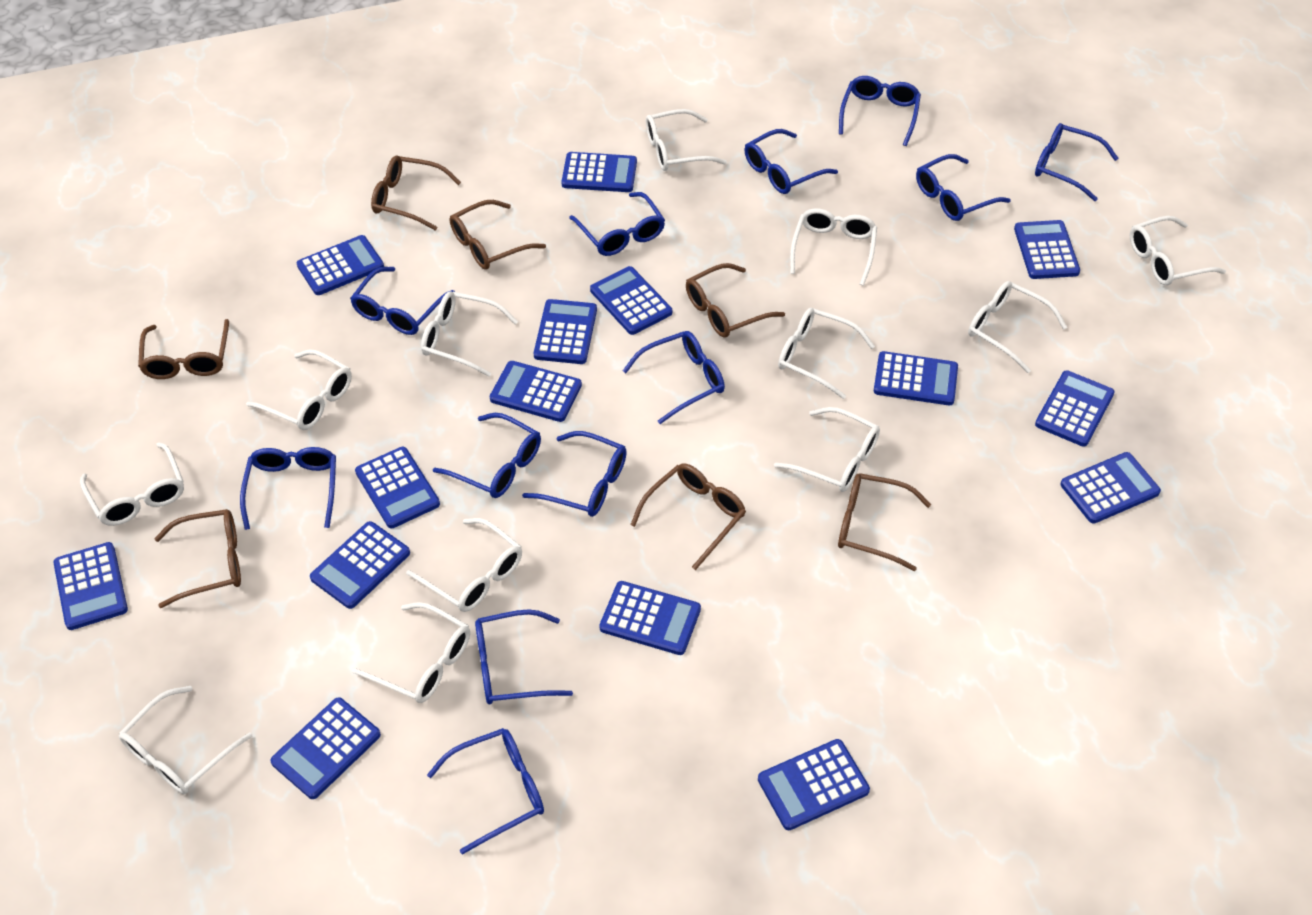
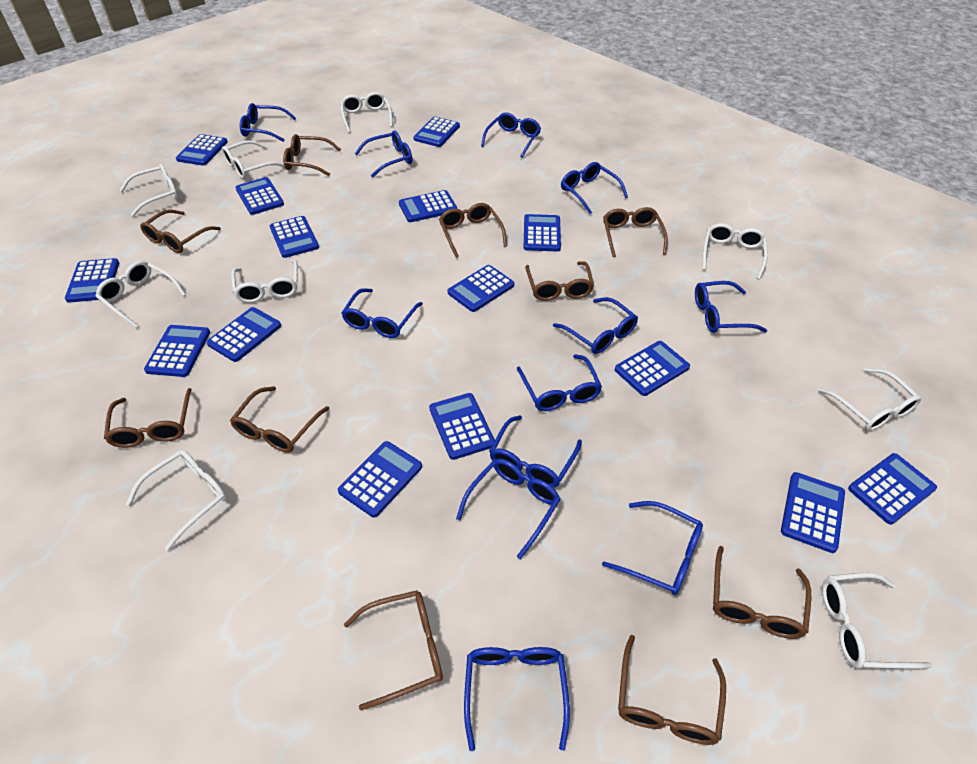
brown glasses: [138,319,229,379] [154,509,241,608] [371,156,461,231] [450,200,546,269] [630,464,746,570] [686,263,785,338] [838,473,931,571] = 7 -> [104,388,192,448] [140,209,221,253] [230,386,329,453] [283,134,341,176] [344,590,443,710] [439,203,507,258] [525,261,594,301] [603,207,668,257] [618,635,726,745] [713,546,811,639] = 10
white glasses: [80,442,184,526] [119,686,253,794] [246,349,352,430] [352,602,470,703] [406,518,522,612] [421,291,518,377] [646,109,727,171] [774,407,880,492] [778,308,875,399] [790,208,877,286] [968,281,1068,373] [1130,216,1226,285] = 12 -> [95,261,186,328] [120,164,179,216] [126,450,227,551] [222,140,284,179] [231,260,298,303] [340,92,393,133] [703,223,768,280] [818,368,921,431] [822,573,932,669] = 9

